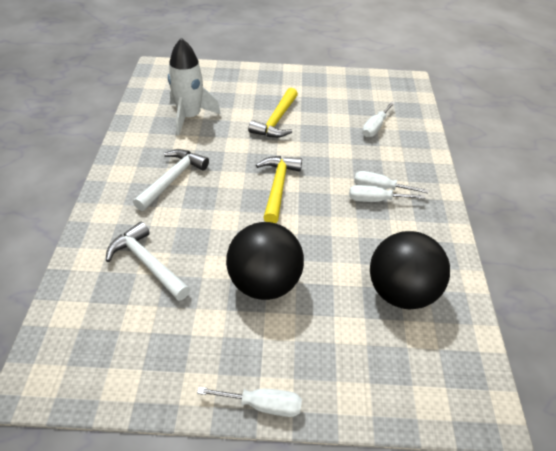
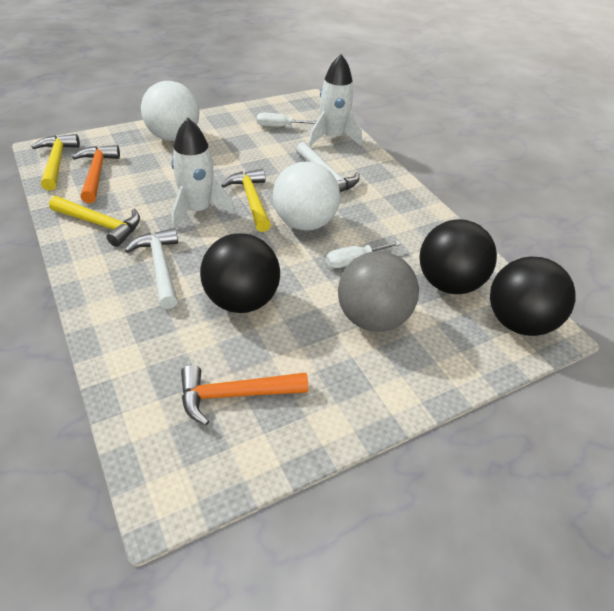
black ball: [226,222,304,300] [370,231,450,310] = 2 -> [200,233,280,313] [420,219,497,294] [490,257,576,336] = 3
grey ball: none = 0 -> [338,251,419,332] = 1
orange hammer: none = 0 -> [72,145,120,203] [181,365,308,426] = 2
white ball: none = 0 -> [141,81,199,141] [273,162,340,231] = 2
white rocket: [168,38,221,136] = 1 -> [171,118,235,229] [308,54,362,147] = 2
white screwdriver: [197,387,302,417] [349,185,425,202] [354,171,429,193] [362,101,395,137] = 4 -> [257,113,317,127] [326,241,401,268] = 2
yellow hammer: [248,88,298,138] [256,156,302,223] = 2 -> [31,134,80,191] [49,196,140,247] [221,169,271,232] = 3

